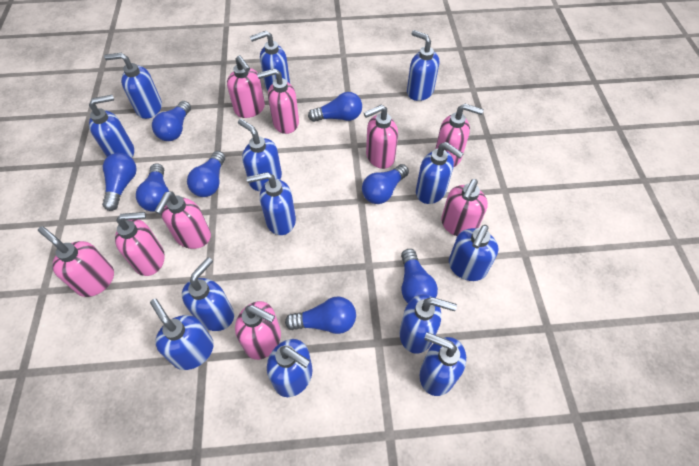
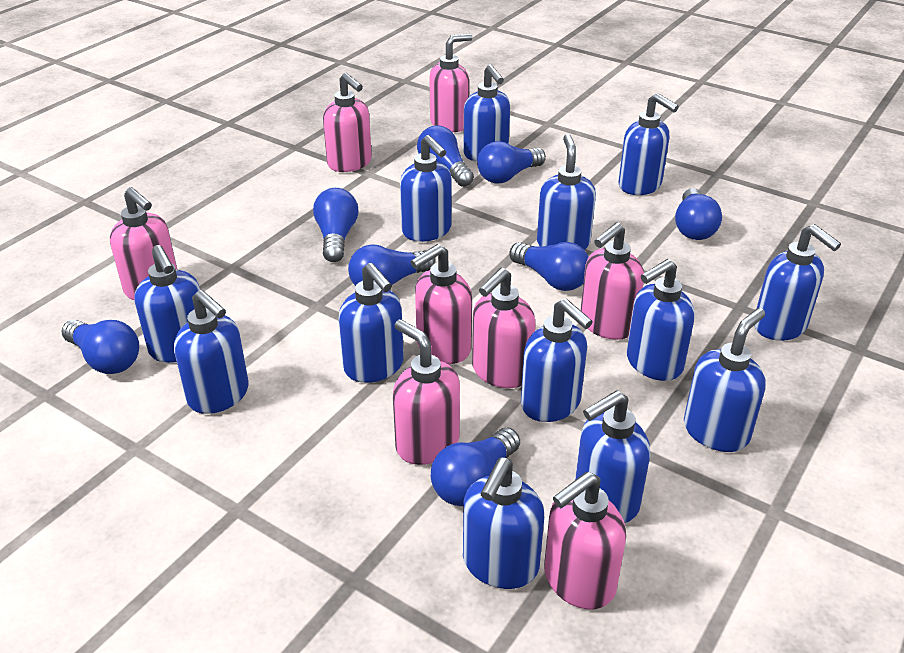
pink soap dispenser: [38,226,114,297] [115,212,165,276] [154,191,211,249] [227,55,265,118] [235,301,281,360] [257,68,299,134] [364,105,398,169] [435,104,484,167] [441,179,488,236] = 9 -> [110,187,177,300] [323,73,372,172] [393,319,460,465] [411,244,472,364] [429,34,472,132] [472,268,536,388] [544,472,626,610] [580,222,644,340] = 8

